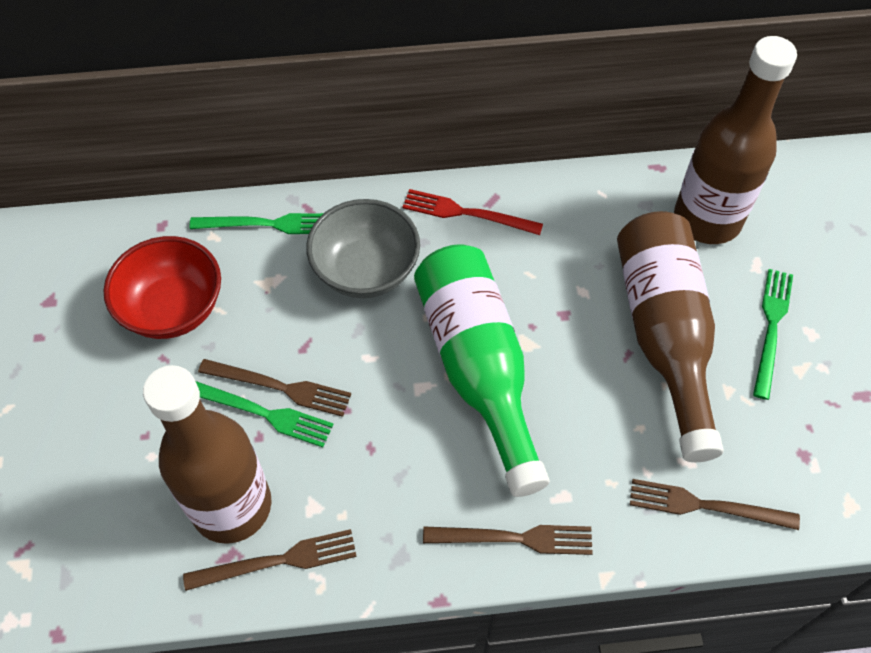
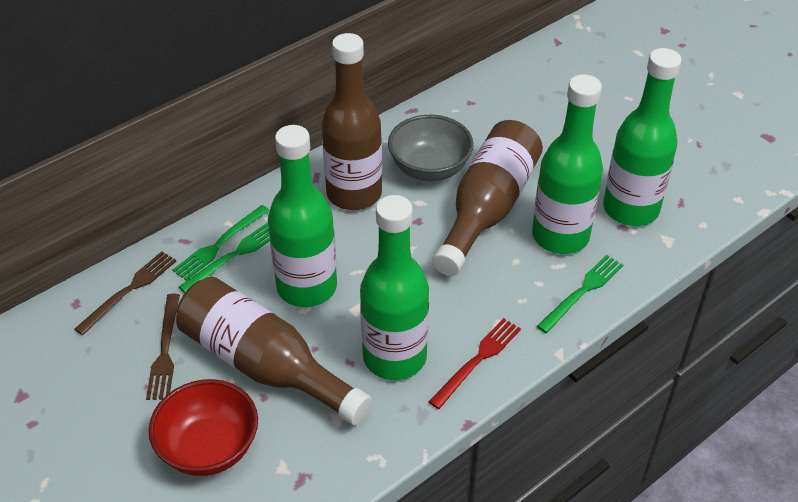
brown fork: [183,529,357,591] [198,359,351,417] [423,525,593,555] [630,479,800,530] = 4 -> [75,251,176,335] [146,294,180,400] = 2
green bottle: [414,244,550,497] = 1 -> [268,125,337,307] [360,195,429,380] [532,74,603,254] [603,48,682,226] = 4

